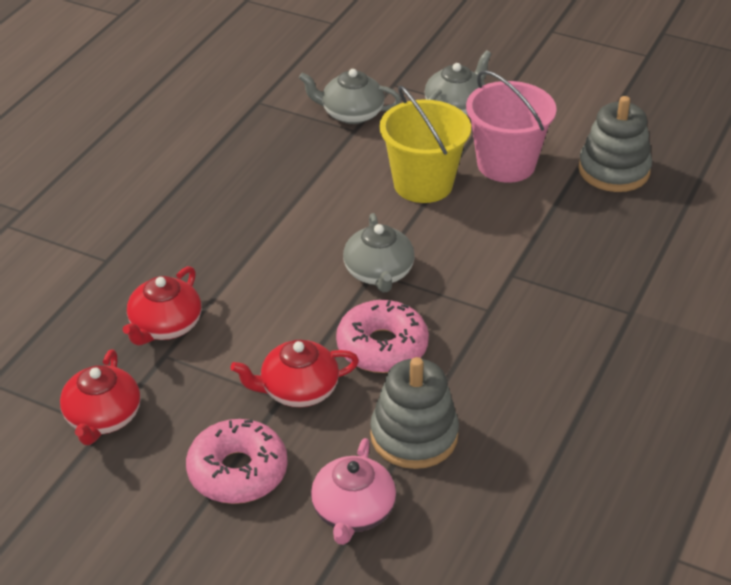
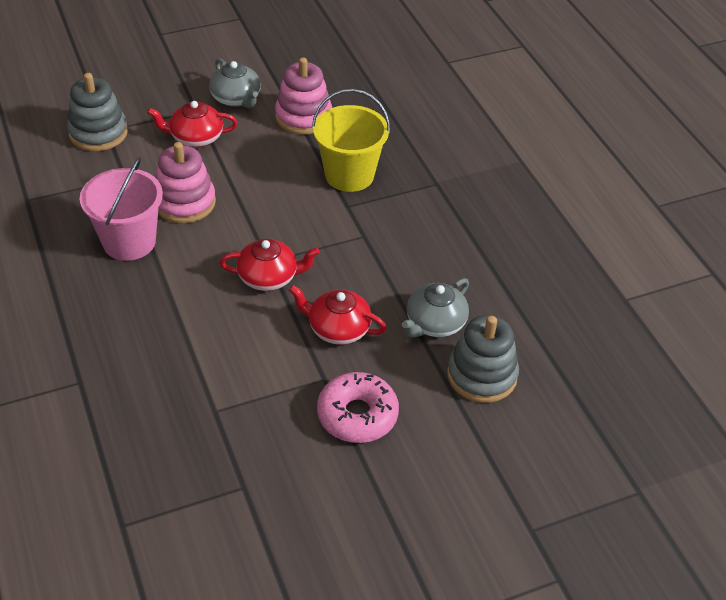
grey teapot: [299,69,401,124] [343,213,415,292] [425,50,492,116] = 3 -> [209,58,261,108] [402,278,469,337] = 2
pink donut: [186,419,288,504] [336,300,429,373] = 2 -> [317,372,399,443] = 1
pink stacking toy: none = 0 -> [155,142,216,223] [275,57,332,134] = 2
pink teapot: [311,438,396,545] = 1 -> none = 0

